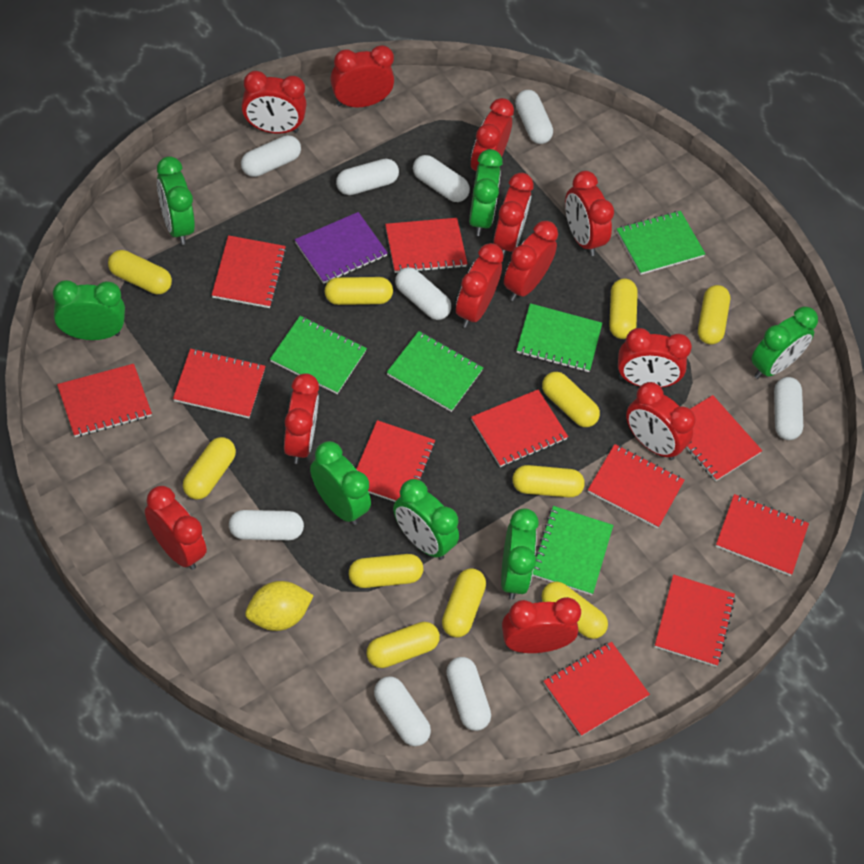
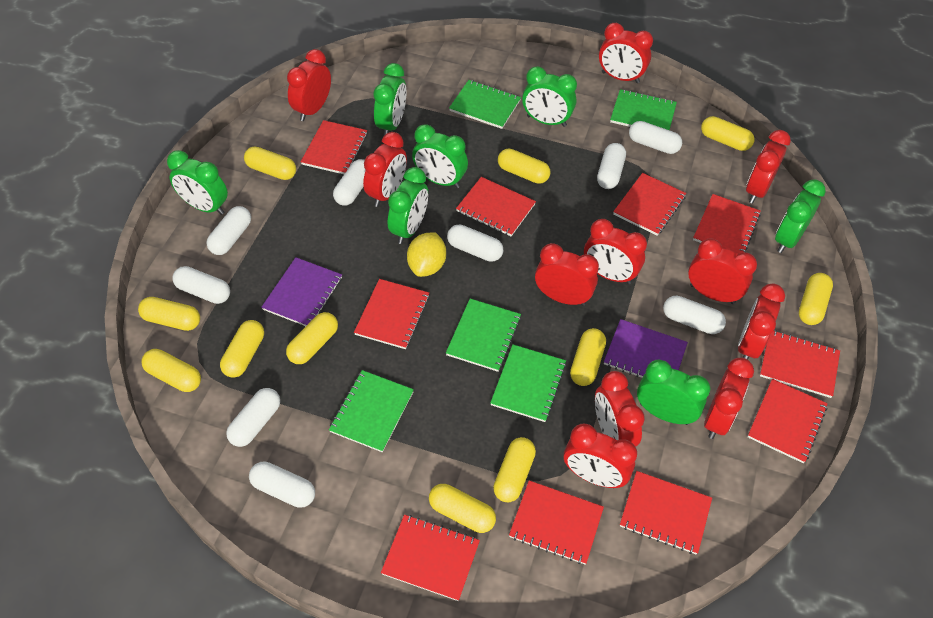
purple notebook: [295,212,388,284] = 1 -> [262,257,342,326] [604,319,688,378] = 2
red clock: [145,486,207,570] [241,71,307,134] [284,373,319,464] [330,45,394,107] [456,243,504,328] [471,98,514,171] [493,173,534,258] [502,597,581,653] [504,221,558,301] [565,171,614,256] [618,328,692,388] [626,382,696,460] = 12 -> [287,49,331,121] [363,132,407,207] [535,243,599,306] [564,424,637,488] [584,219,647,284] [595,371,645,447] [599,23,653,83] [688,238,757,304] [704,358,754,439] [738,284,785,359] [746,130,791,203] = 11
red notebook: [57,364,152,437] [173,348,266,418] [212,235,287,308] [356,420,435,502] [385,218,467,273] [471,389,568,467] [543,642,650,737] [588,444,685,528] [654,574,735,667] [686,395,762,481] [716,494,809,576] = 11 -> [301,120,367,174] [354,279,430,349] [381,515,480,601] [456,177,536,236] [509,480,604,564] [613,173,686,236] [620,471,712,554] [693,194,761,254] [748,379,828,463] [760,330,840,398] = 10

